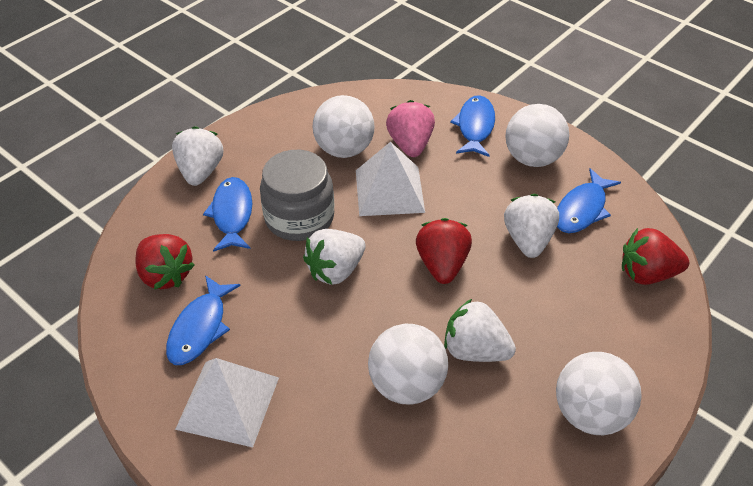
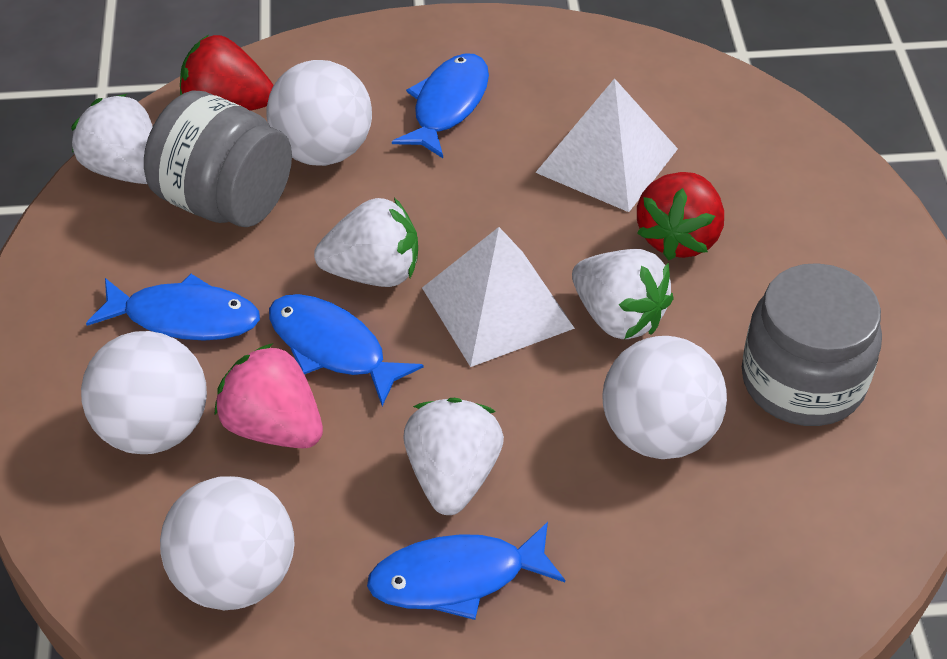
grey jar: [260,150,334,241] = 1 -> [144,90,292,227] [742,263,882,426] = 2
red strawberry: [135,234,195,289] [416,218,472,284] [622,228,689,285] = 3 -> [180,35,274,111] [637,172,724,260] = 2

